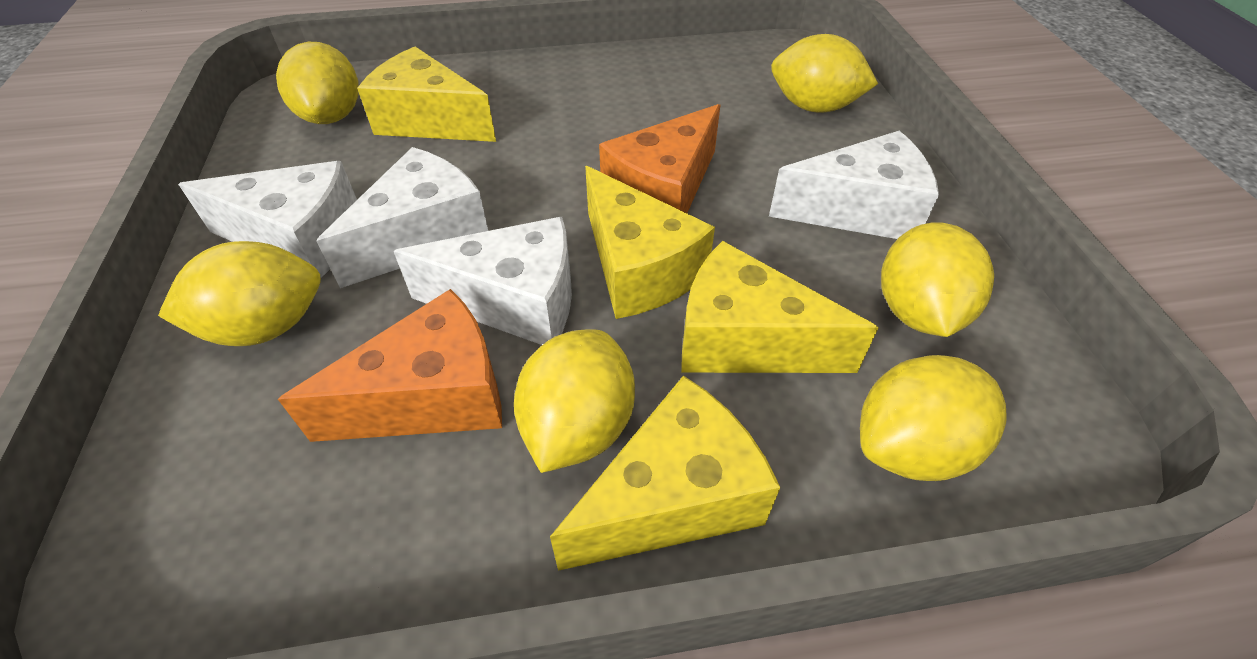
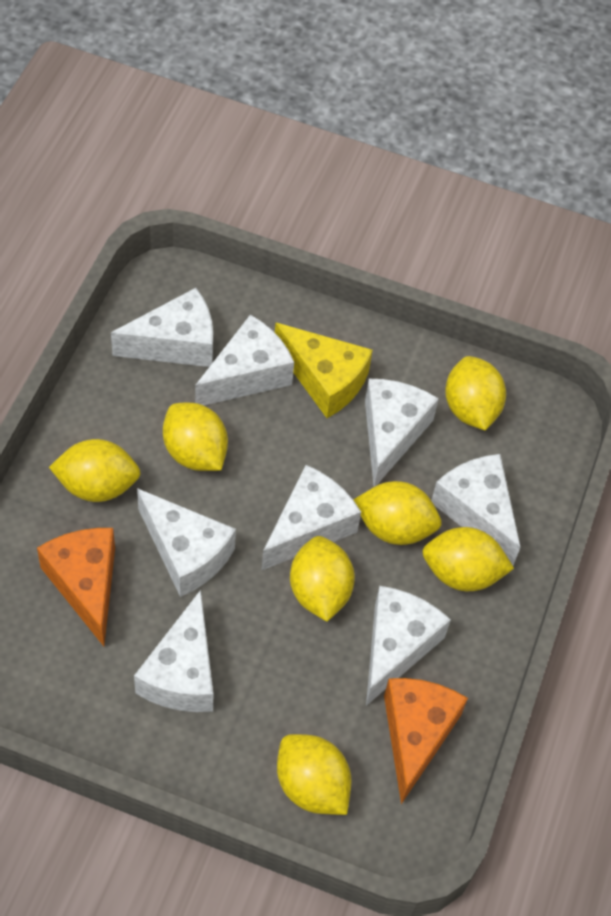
white cheese: [178,161,357,278] [316,147,488,288] [394,217,572,345] [769,131,939,239] = 4 -> [111,288,213,367] [134,590,214,712] [137,488,236,597] [195,315,294,406] [261,465,361,571] [365,379,439,487] [366,586,451,706] [431,454,520,565] = 8
yellow cheese: [357,47,496,142] [550,376,780,571] [585,166,715,319] [681,241,879,373] = 4 -> [275,323,373,418] = 1
yellow lemon: [158,241,321,346] [276,42,359,124] [514,329,635,473] [771,34,878,113] [860,355,1007,481] [881,222,994,337] = 6 -> [49,439,141,502] [163,403,228,471] [277,734,352,815] [290,536,355,621] [354,481,441,545] [422,527,514,591] [445,356,506,431] = 7

